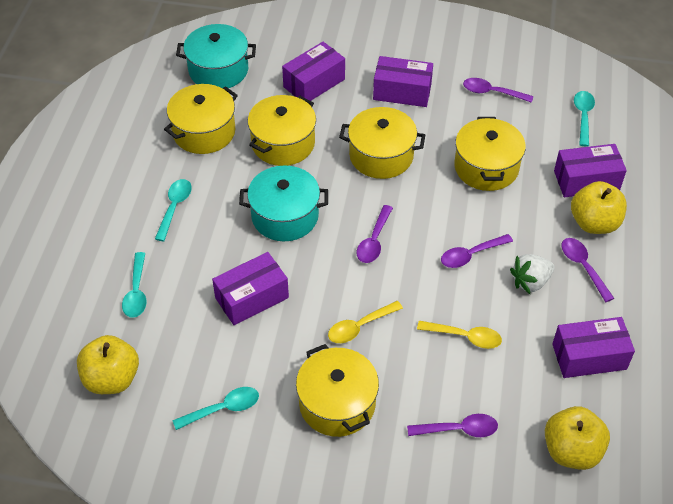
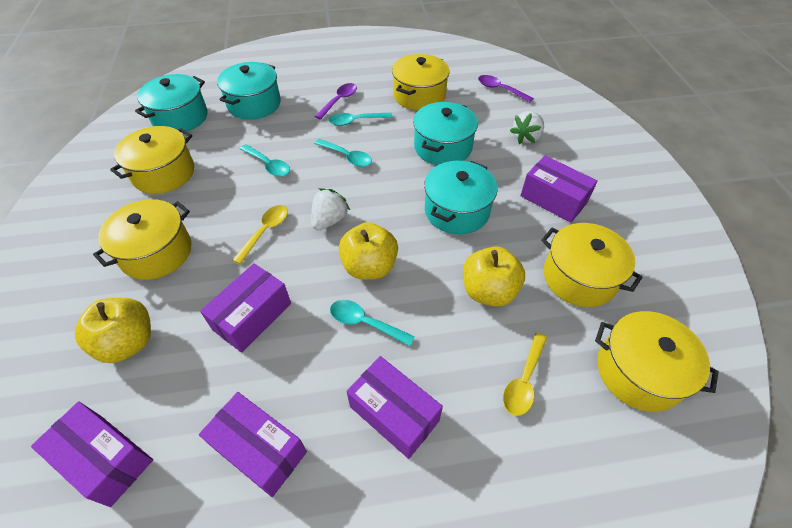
purple spoon: [357,205,393,263] [407,414,498,437] [441,234,513,268] [463,78,533,103] [561,238,614,302] = 5 -> [315,83,357,120] [478,75,533,102] = 2
turquoise pot: [176,24,256,88] [239,165,328,241] = 2 -> [135,74,208,133] [217,62,281,120] [413,102,478,165] [424,161,498,234] = 4
white strawberry: [510,254,555,294] = 1 -> [311,188,350,230] [510,111,544,144] = 2

